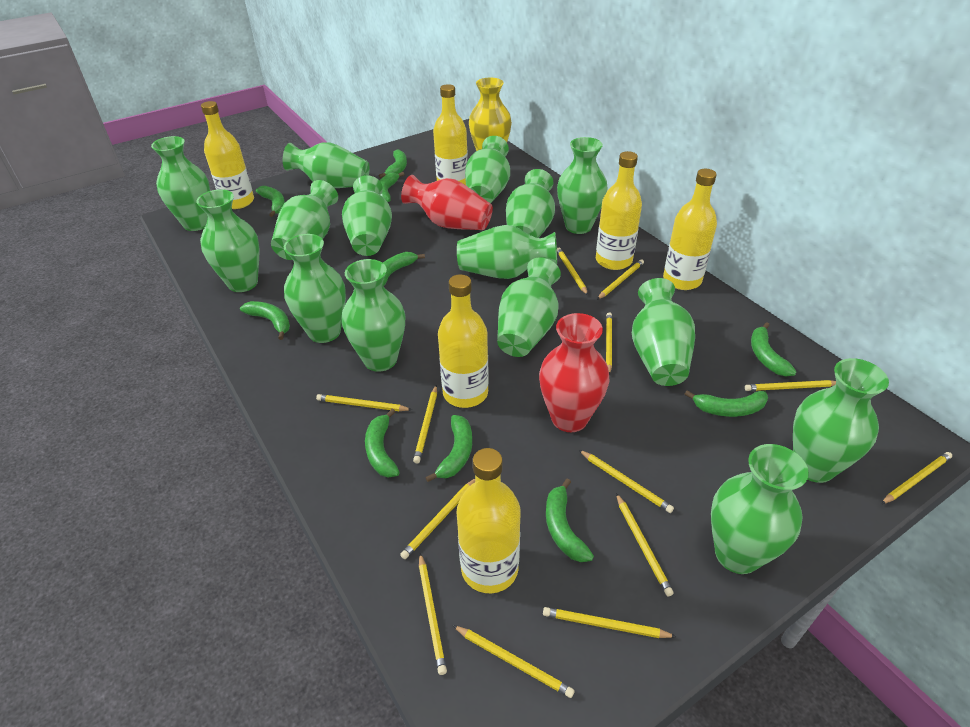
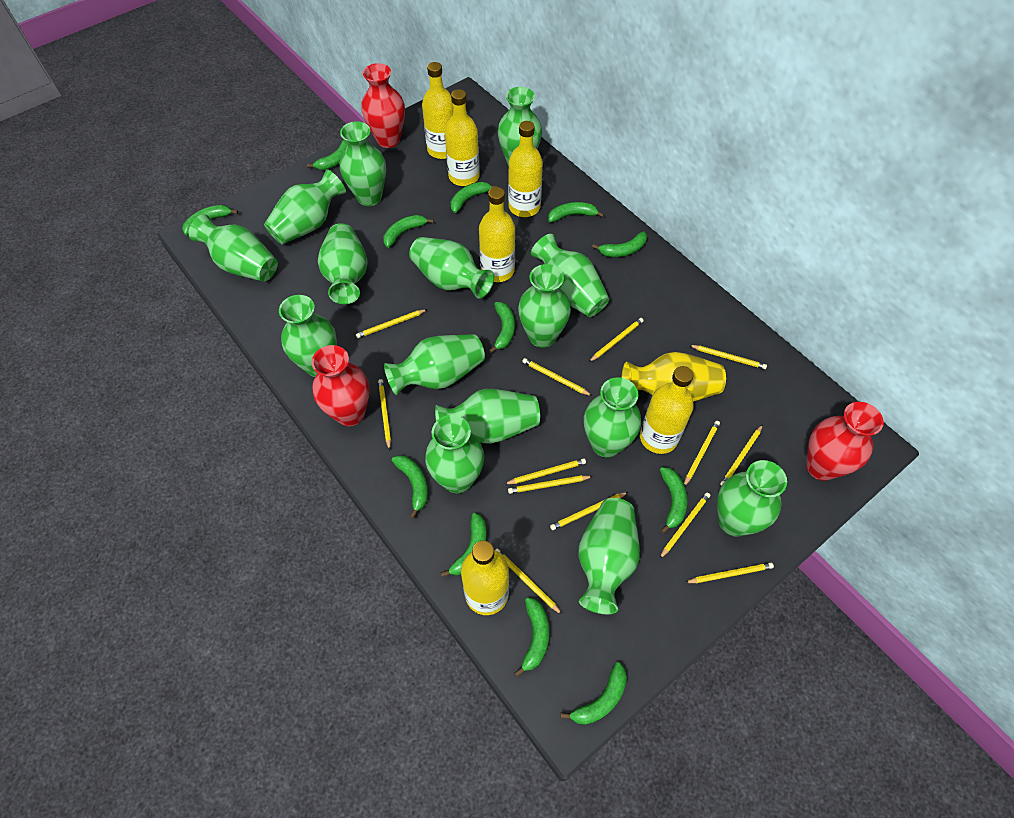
green banana: [240,301,290,340] [256,185,285,217] [365,409,400,478] [379,149,407,178] [379,172,405,202] [382,252,425,286] [425,415,472,482] [546,478,594,562] [685,390,768,417] [751,322,797,377] = 10 -> [182,205,238,235] [307,139,348,170] [383,215,434,248] [392,455,428,519] [441,513,486,577] [451,182,498,213] [489,302,515,353] [515,597,549,677] [548,202,604,222] [561,662,627,725] [592,231,647,257] [660,467,688,534] = 12
red vase: [401,175,493,230] [539,313,609,432] = 2 -> [312,345,370,426] [361,63,405,148] [806,402,884,481] = 3

